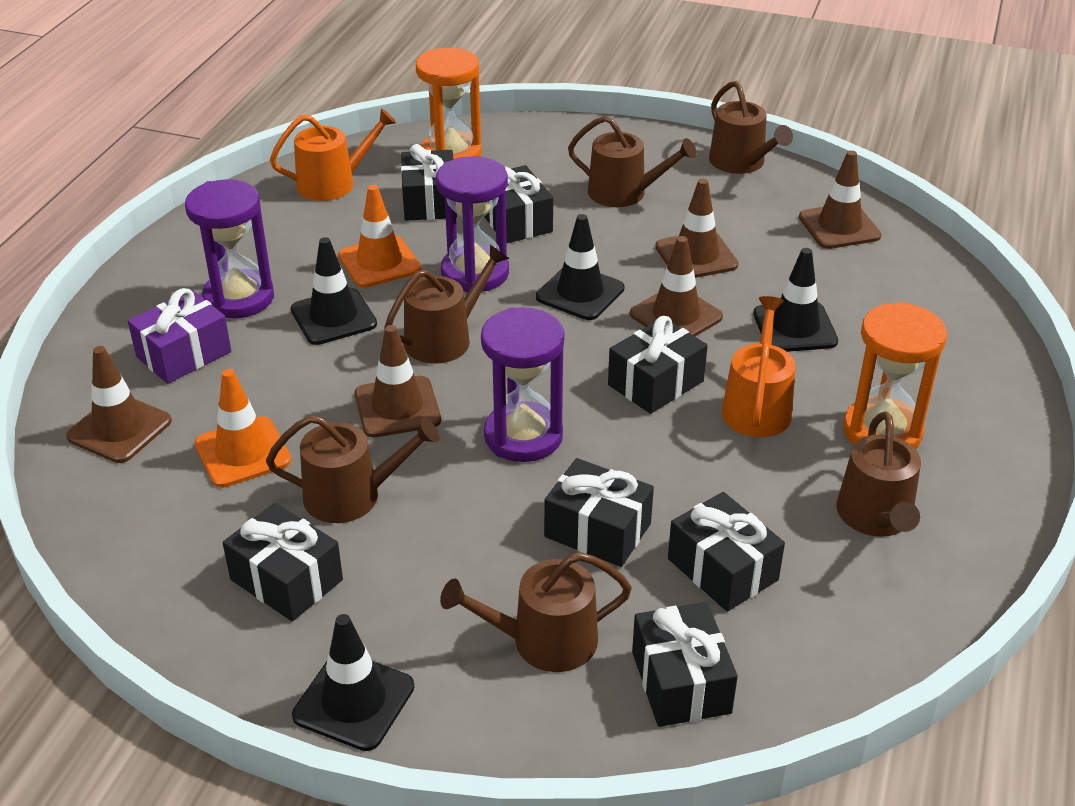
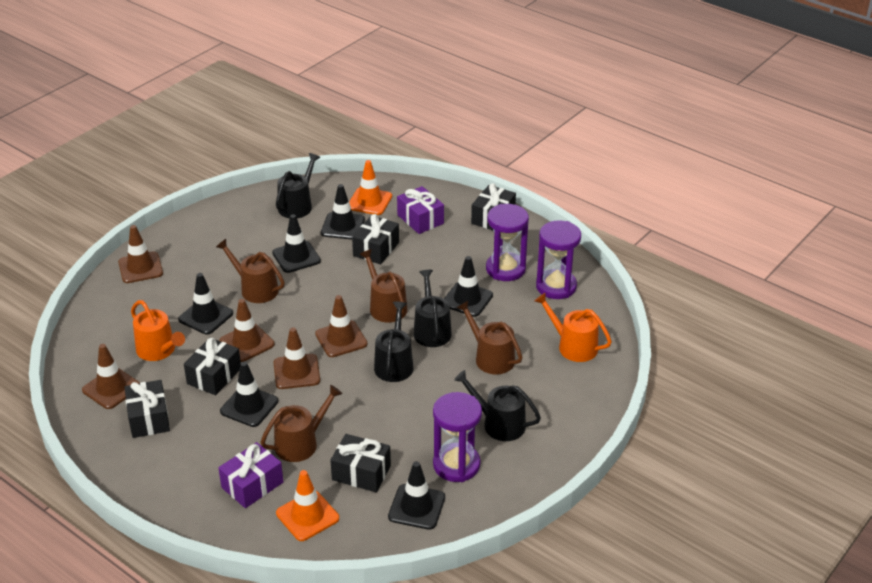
black gift: [223,503,343,621] [401,144,457,221] [484,165,553,244] [544,458,654,567] [608,316,708,414] [632,602,738,727] [668,492,785,612] = 7 -> [124,380,170,438] [184,338,241,395] [330,434,391,492] [352,214,399,264] [471,183,516,230] = 5
black traffic cone: [291,237,377,345] [292,614,414,751] [536,214,624,320] [753,248,838,352] = 4 -> [178,273,233,334] [220,362,278,427] [272,214,321,273] [321,184,365,239] [388,461,445,530] [444,256,493,317] = 6
black watering can: none = 0 -> [276,153,320,218] [374,302,413,382] [414,270,452,347] [454,370,541,441] = 4
brown watering can: [266,415,440,523] [384,245,509,364] [440,552,632,672] [568,116,697,207] [709,81,793,174] [836,412,921,537] = 6 -> [216,239,285,303] [261,385,343,462] [359,249,407,323] [456,301,522,374] = 4
orange hourglass: [416,48,482,159] [843,302,947,449] = 2 -> none = 0
purple gift: [128,288,231,384] = 1 -> [218,442,283,508] [397,186,444,234] = 2

